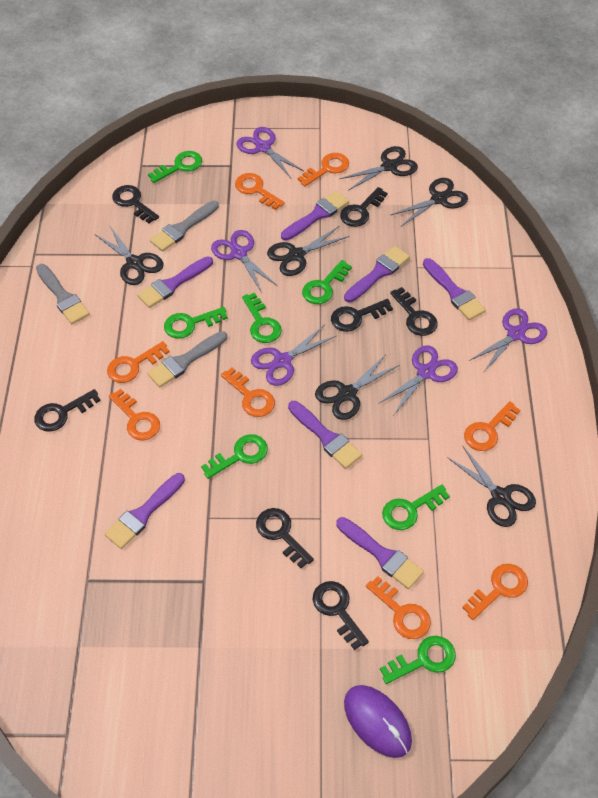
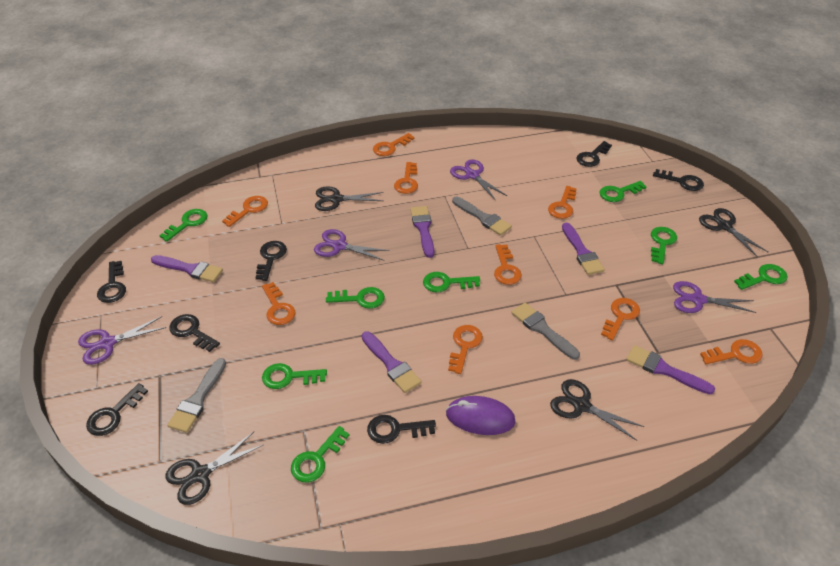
black scissors: [96,225,164,285] [267,226,349,276] [315,354,400,420] [339,146,418,191] [391,178,468,227] [447,445,536,527] = 6 -> [165,432,263,505] [315,186,384,211] [550,379,644,441] [699,208,769,257] = 4
green key: [148,151,202,183] [164,307,228,339] [201,434,268,479] [242,293,282,343] [302,260,352,304] [380,636,456,684] [382,485,450,530] = 7 -> [159,209,207,242] [262,363,327,389] [291,426,350,483] [326,287,385,309] [423,272,480,292] [600,181,646,202] [651,227,677,264] [734,264,788,290] = 8
orange key: [107,341,170,383] [109,389,160,441] [221,367,275,417] [235,173,285,210] [298,153,349,187] [366,576,431,639] [462,564,528,620] [464,401,520,451] = 8 -> [222,196,268,227] [262,282,296,325] [373,133,414,156] [394,162,418,194] [448,325,483,374] [494,244,522,285] [548,186,577,219] [601,298,640,341] [700,339,763,364] = 9
purple brush: [105,473,185,549] [137,256,213,308] [281,191,349,241] [288,401,362,469] [336,517,424,589] [344,246,410,302] [423,258,486,320] = 7 -> [151,255,223,282] [361,331,422,393] [410,206,434,258] [562,223,605,275] [626,345,715,394] = 5
purple scissors: [211,230,277,293] [237,127,304,178] [251,325,336,386] [378,345,458,415] [469,308,547,373] = 5 -> [78,316,167,365] [314,229,390,261] [450,159,507,201] [673,281,756,313] = 4

